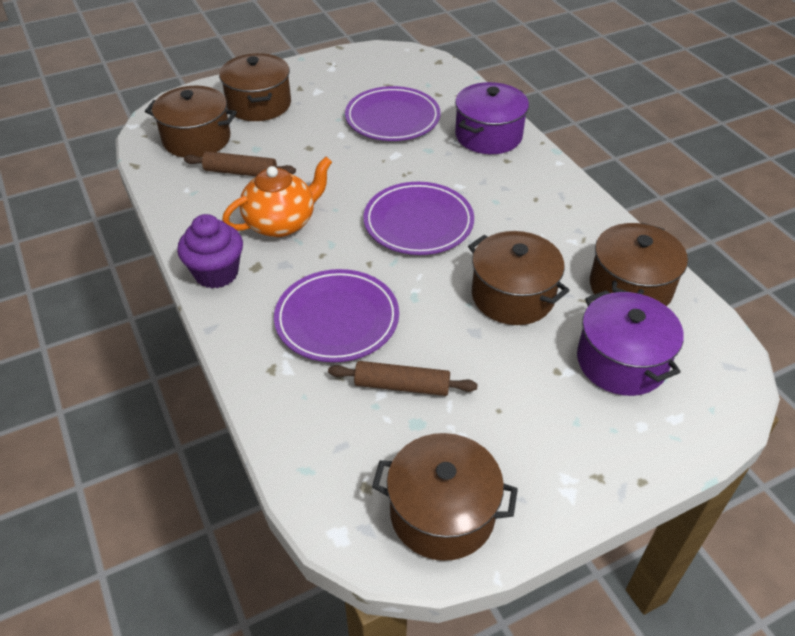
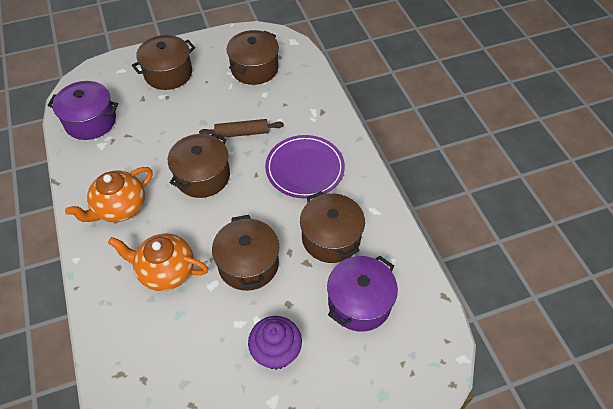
brown rolling pin: [184,151,296,176] [328,361,478,396] = 2 -> [199,119,284,138] = 1
orange teapot: [222,157,332,237] = 1 -> [65,167,152,222] [108,233,208,291] = 2
purple plate: [274,269,399,362] [345,86,441,141] [363,182,474,255] = 3 -> [265,135,345,199] = 1

